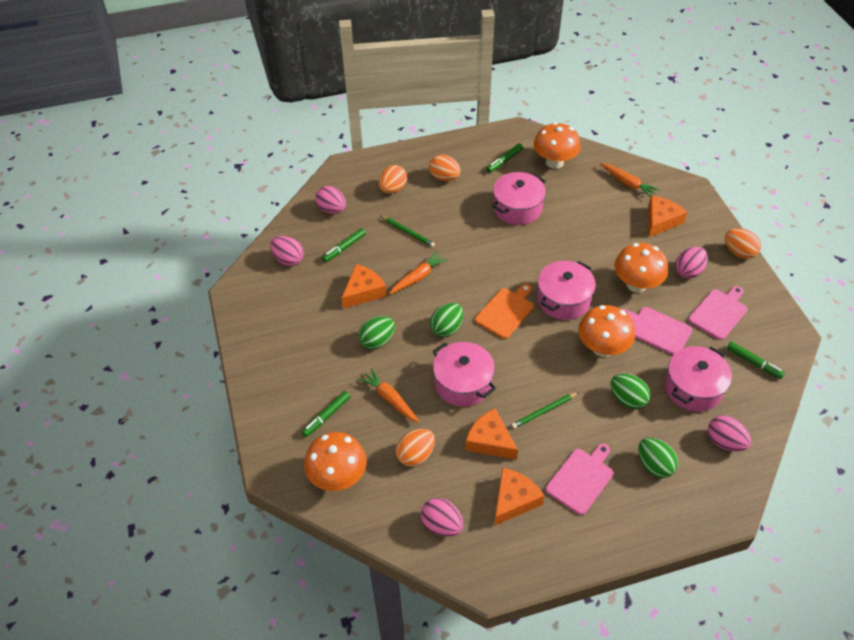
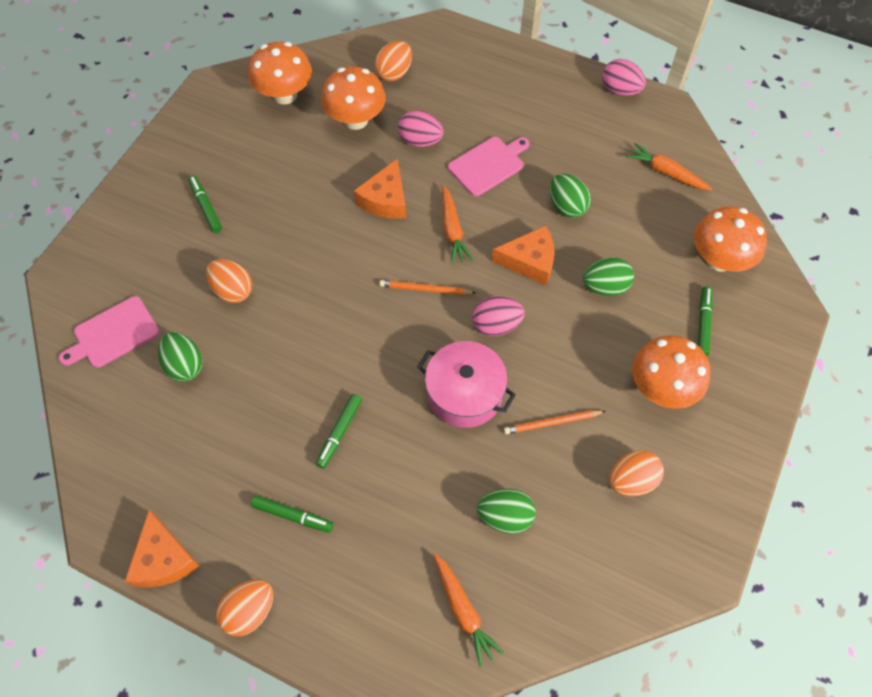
green pencil: [381,216,435,247] [511,392,579,429] = 2 -> none = 0
orange cheese: [341,264,387,309] [465,408,518,460] [494,467,545,526] [648,196,687,237] = 4 -> [125,510,200,588] [354,159,406,219] [492,226,554,285] = 3
orange cutting board: [475,284,534,339] = 1 -> none = 0
orange pencil: none = 0 -> [379,280,475,295] [504,410,606,434] = 2
pink cutting board: [546,444,613,515] [622,307,692,355] [688,286,748,340] = 3 -> [59,296,159,368] [448,137,530,196] = 2
pink egg: [270,236,304,266] [315,186,346,214] [421,498,463,537] [675,247,708,279] [708,415,751,452] = 5 -> [398,110,444,147] [472,296,525,336] [602,59,646,96] = 3
pink pot: [433,342,496,407] [492,172,546,225] [537,261,596,320] [665,346,732,412] = 4 -> [417,341,516,428] = 1

